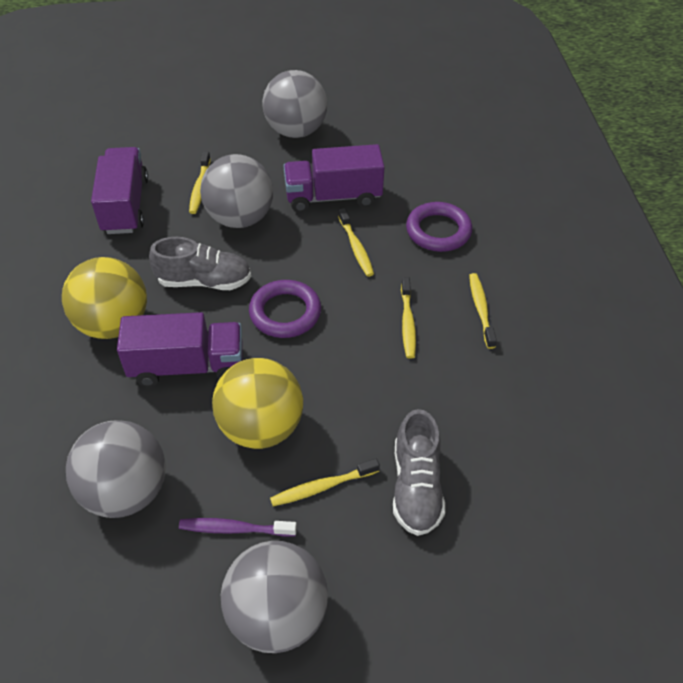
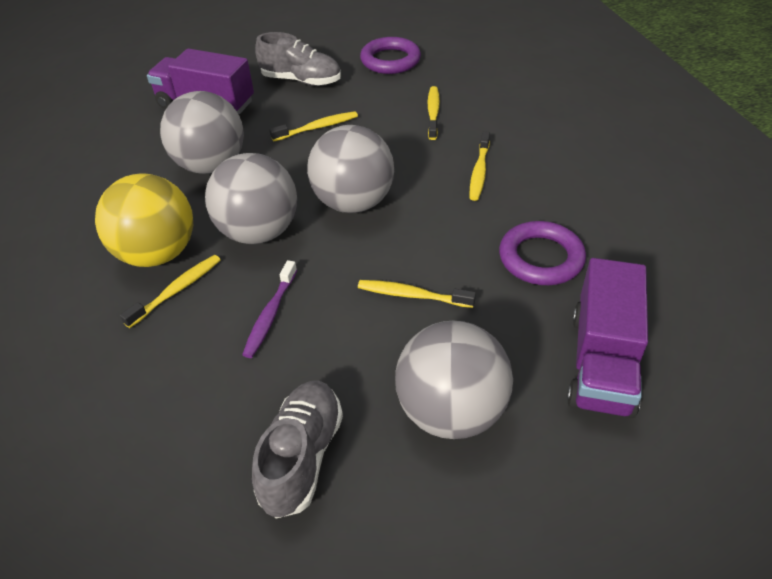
purple truck: [91,147,148,234] [117,312,243,387] [283,144,385,212] = 3 -> [147,48,254,114] [567,258,648,418] = 2
yellow ball: [62,257,147,339] [212,358,303,449] = 2 -> [95,174,193,267] = 1

